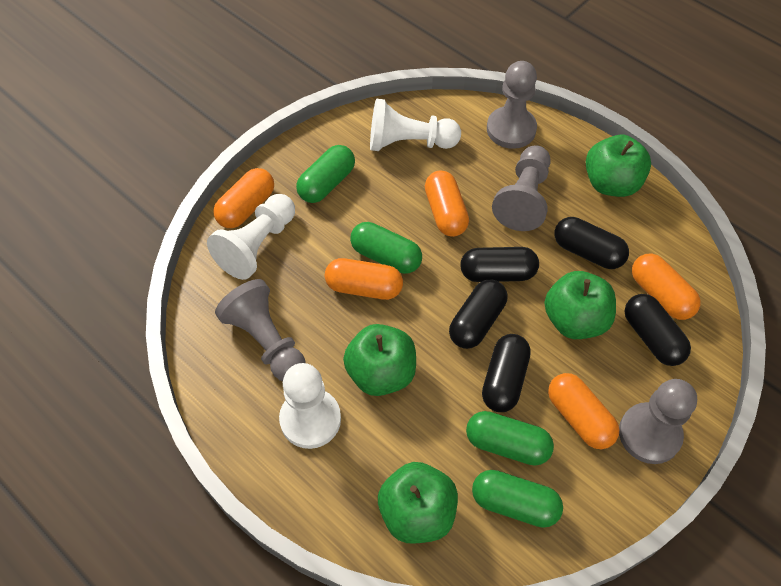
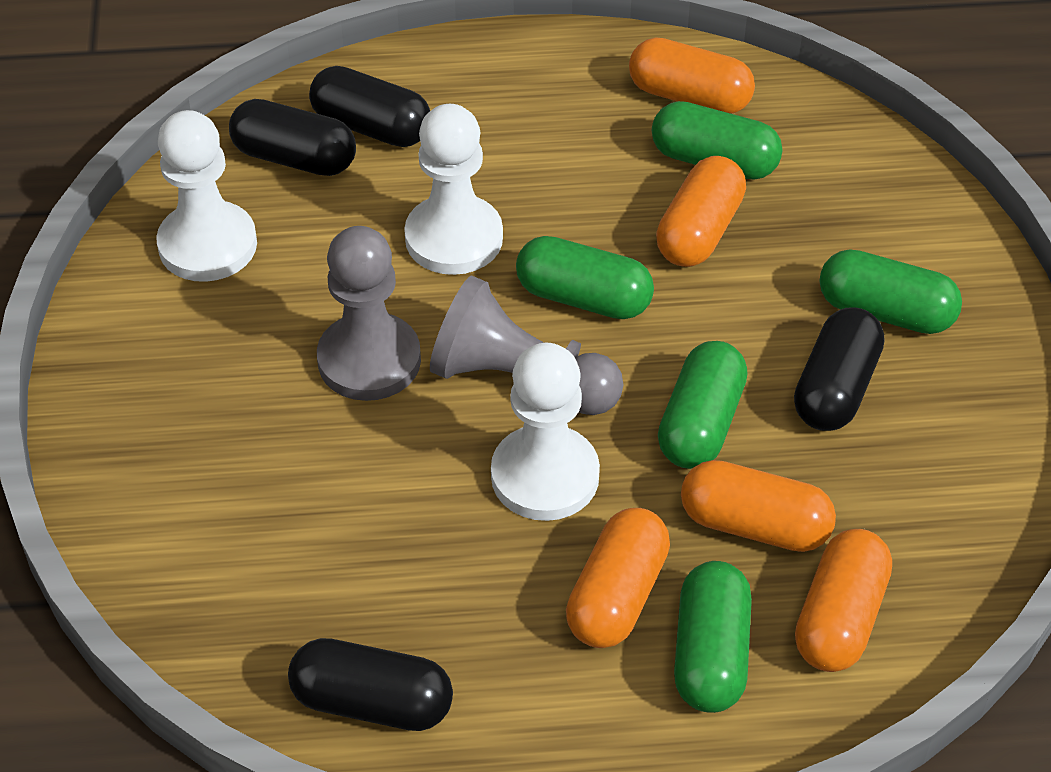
black capsule: [449,280,507,349] [460,247,539,282] [482,334,531,412] [554,217,629,269] [625,294,691,366] = 5 -> [229,99,356,176] [288,638,453,731] [309,66,430,147] [794,307,884,431] = 4
green apple: [343,324,416,396] [378,462,458,544] [544,271,616,339] [586,135,651,197] = 4 -> none = 0
green capsule: [296,145,355,203] [350,222,422,274] [466,411,554,466] [472,470,563,528] = 4 -> [516,236,654,319] [652,101,782,180] [658,341,748,469] [674,561,752,713] [819,249,962,334] = 5
grey pawn: [215,279,306,381] [487,61,537,149] [492,145,551,231] [619,379,697,464] = 4 -> [317,226,421,401] [430,275,624,415] = 2

